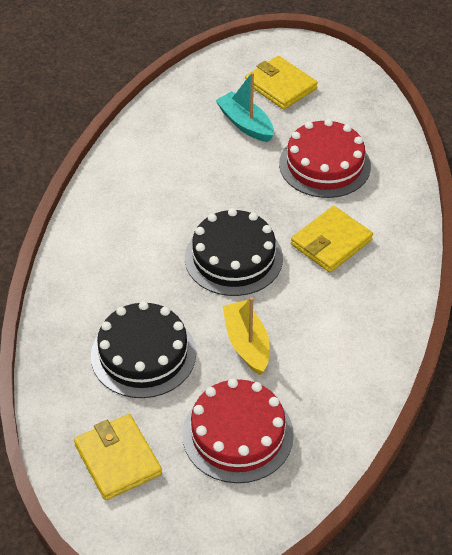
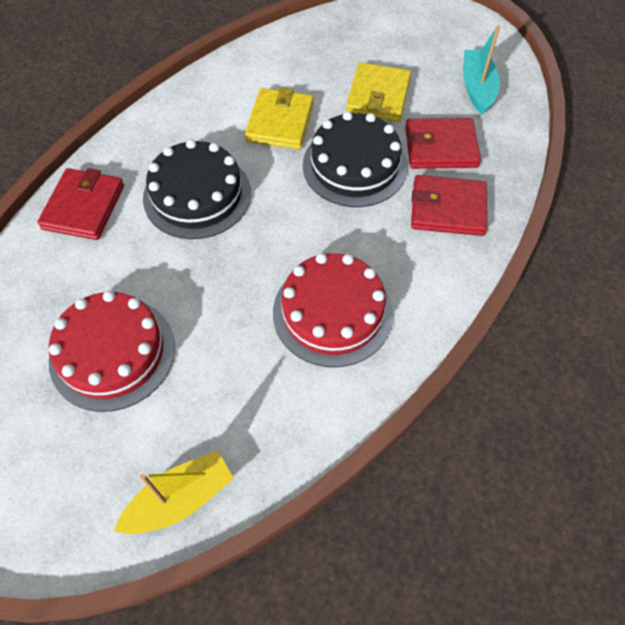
red wallet: none = 0 -> [37,168,124,240] [405,118,481,169] [411,175,487,236] = 3
yellow wallet: [74,414,162,500] [245,56,318,110] [291,206,373,273] = 3 -> [245,87,314,150] [346,62,411,122] = 2

